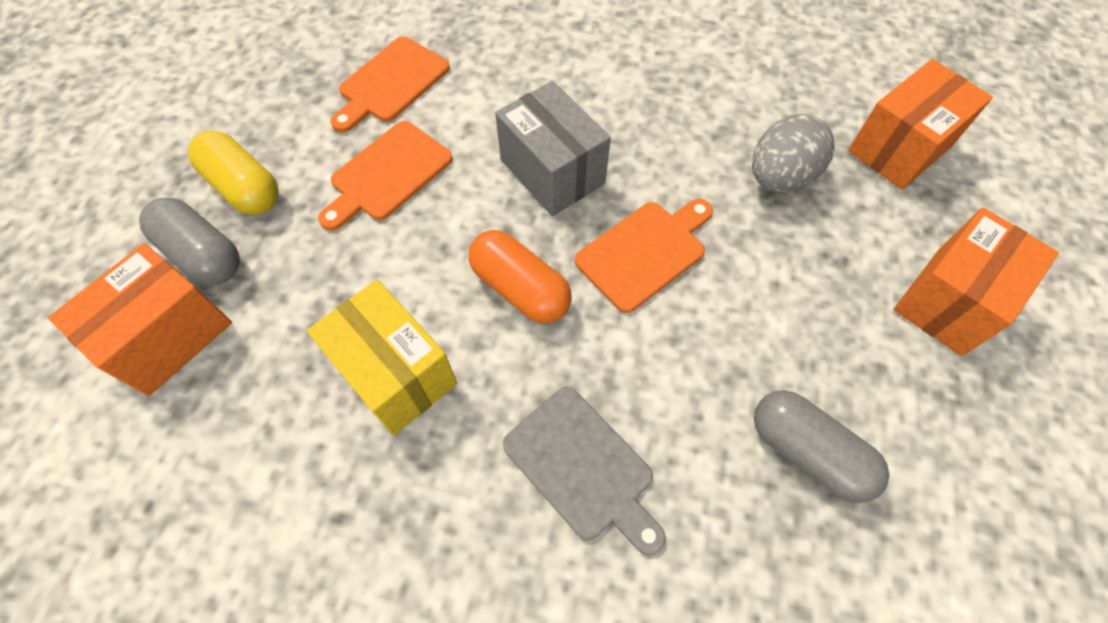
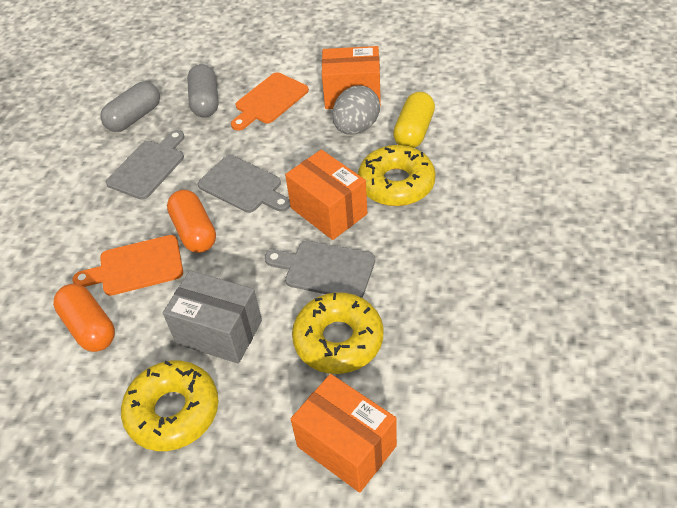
grey cutting board: [503,387,666,555] = 1 -> [106,130,184,200] [198,155,290,213] [265,241,375,298] = 3
orange capsule: [469,230,572,324] = 1 -> [53,284,115,352] [167,190,216,253] = 2
orange cutting board: [318,121,453,231] [330,37,450,133] [575,199,713,313] = 3 -> [72,235,183,296] [231,72,309,131] = 2
yellow box: [307,279,457,436] = 1 -> none = 0
yellow donut: none = 0 -> [121,361,219,451] [292,292,384,374] [358,145,436,206] = 3

